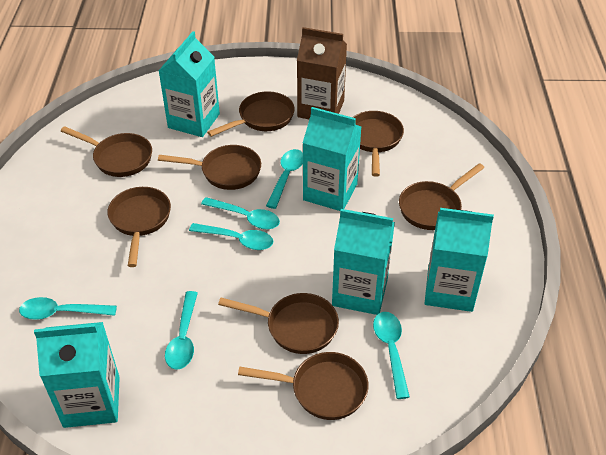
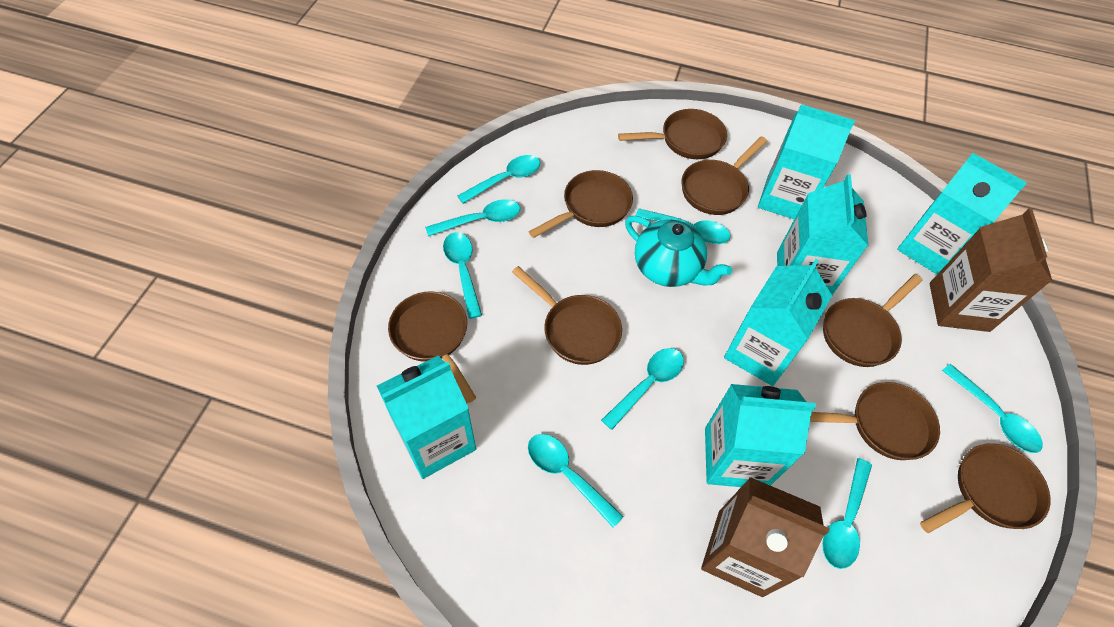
brown carton: [297,27,347,119] = 1 -> [701,477,830,597] [929,208,1052,332] = 2
turquoise carton: [34,322,120,428] [159,31,220,137] [303,107,361,211] [332,209,395,315] [424,208,494,312] = 5 -> [377,356,476,479] [705,384,816,487] [724,259,832,386] [758,104,855,219] [777,174,868,295] [897,153,1027,274] = 6
turquoise spoon: [19,297,117,320] [165,291,198,370] [189,223,273,250] [201,197,280,229] [266,149,303,209] [373,312,410,399] = 6 -> [425,199,520,236] [443,232,482,319] [457,155,540,204] [528,434,624,528] [601,348,684,430] [636,208,730,244] [822,458,872,569] [942,364,1043,453] = 8
turquoise teapot: none = 0 -> [625,216,732,287] = 1

